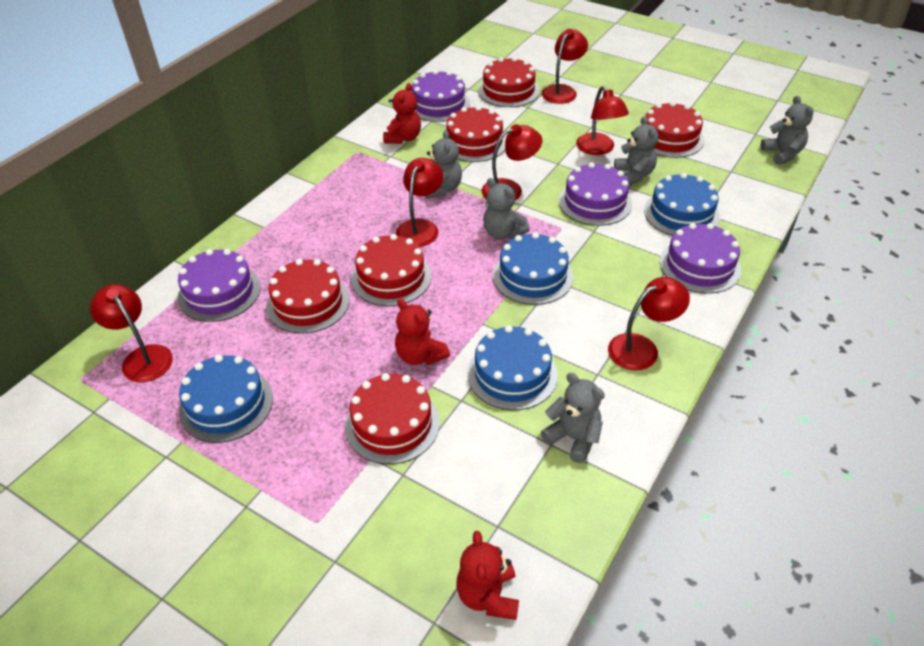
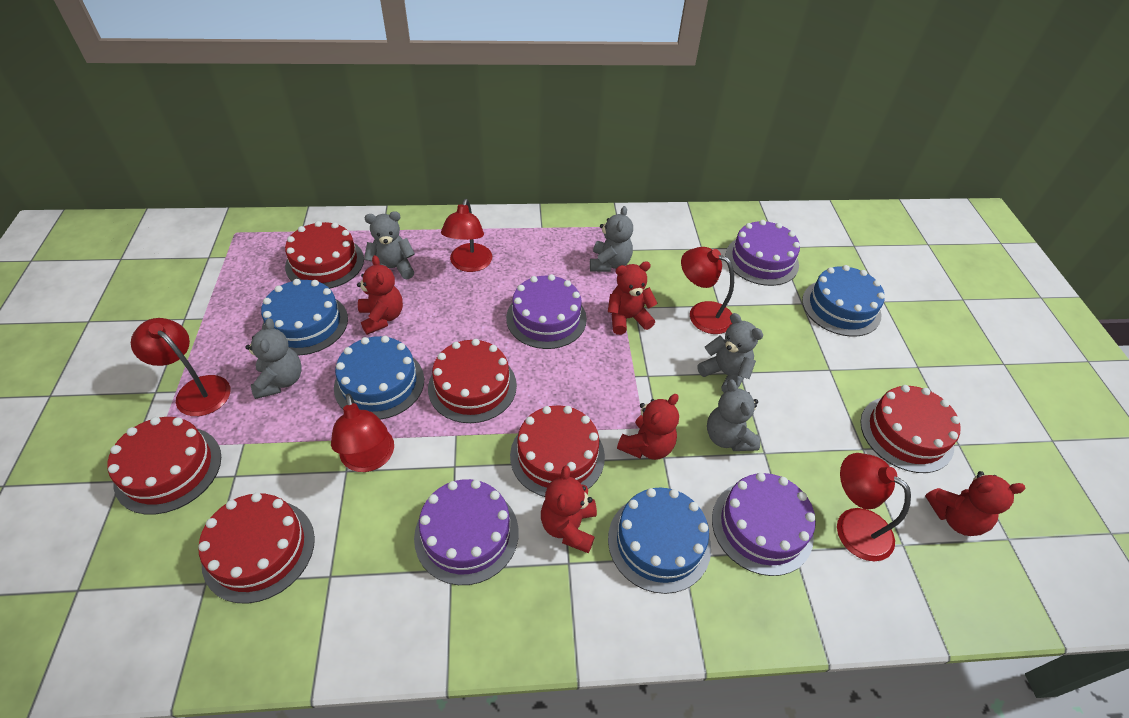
red lamp: [90,284,173,382] [396,158,443,247] [482,124,542,201] [542,29,588,104] [576,86,629,155] [608,277,690,370] = 6 -> [131,318,231,416] [331,394,394,472] [441,199,492,272] [681,247,734,334] [837,453,911,561] = 5
red teddy bear: [383,83,421,144] [395,298,450,365] [456,531,519,620] = 3 -> [357,255,403,335] [541,465,597,553] [608,261,658,335] [617,394,679,460] [925,471,1026,536] = 5

